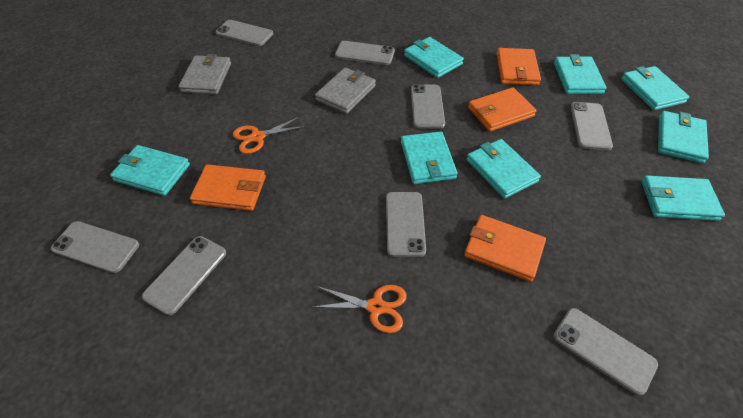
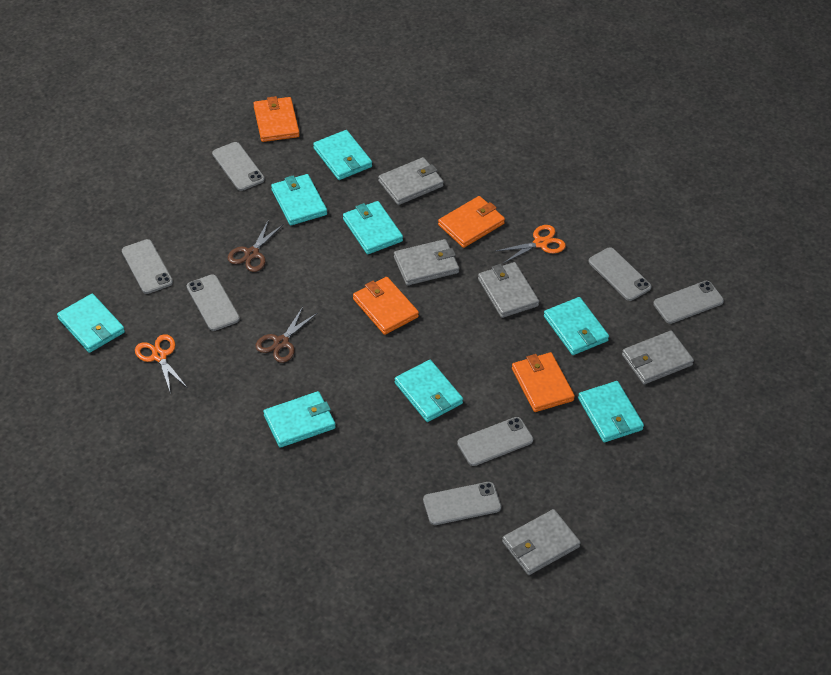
brown scissors: none = 0 -> [228,219,283,272] [256,307,317,363] = 2
grey phone: [51,221,139,273] [142,236,226,315] [216,20,273,46] [335,41,395,65] [386,192,426,257] [411,84,445,129] [553,308,658,396] [570,102,613,151] = 8 -> [122,239,173,294] [187,274,240,331] [212,142,265,191] [423,482,501,525] [457,417,533,466] [588,247,652,301] [653,281,724,324] = 7
grey wallet: [179,54,231,94] [315,68,376,114] = 2 -> [378,157,444,205] [394,239,459,286] [478,262,539,318] [502,509,581,575] [622,331,694,384] = 5

